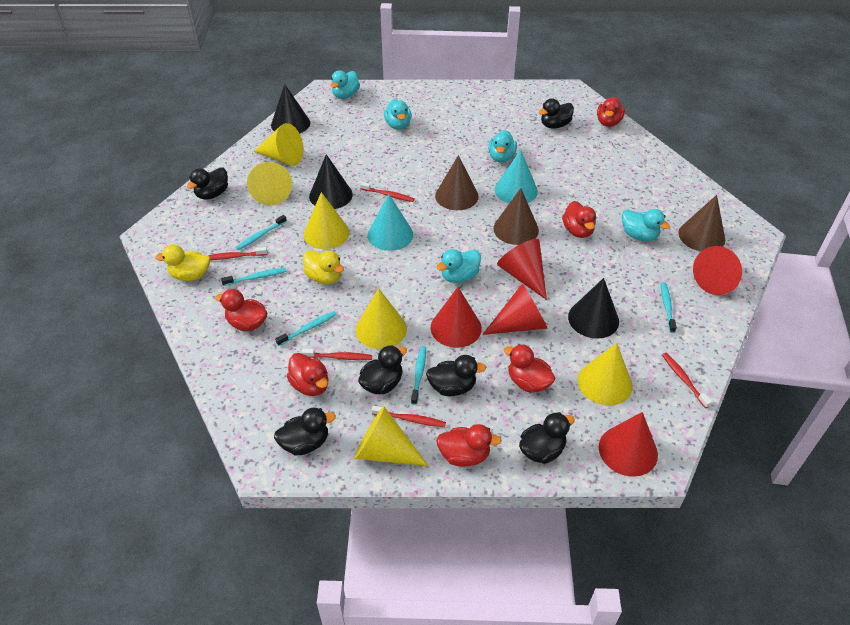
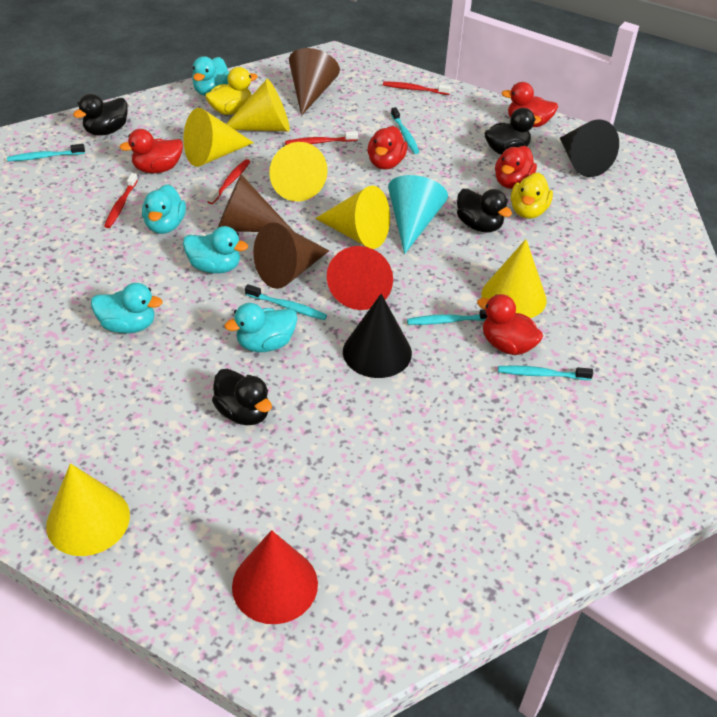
black cone: [271,84,310,134] [309,154,353,209] [568,278,619,339] = 3 -> [343,294,412,378] [560,119,619,177] = 2
black duck: [187,168,228,200] [274,408,336,455] [358,345,407,394] [426,355,486,396] [519,412,575,464] [539,98,574,128] = 6 -> [73,94,128,136] [212,369,272,425] [457,189,512,233] [485,108,541,155] = 4
red cone: [430,287,482,348] [482,283,548,335] [497,239,547,300] [599,412,658,477] [693,246,742,295] = 5 -> [232,530,318,624] [327,246,393,310] = 2
red duck: [215,289,267,331] [287,353,328,396] [436,424,502,467] [504,344,555,393] [562,201,596,238] [597,97,625,127] = 6 -> [119,129,183,173] [368,126,408,170] [477,294,543,355] [495,146,537,189] [501,82,558,127] = 5
red toothbrush: [208,247,267,260] [301,349,372,360] [360,182,415,202] [372,406,446,427] [662,353,712,408] = 5 -> [104,173,138,228] [207,159,250,204] [285,131,358,145] [383,81,451,95] = 4
turquoise cone: [368,194,413,251] [495,150,538,203] = 2 -> [388,175,448,254] = 1

